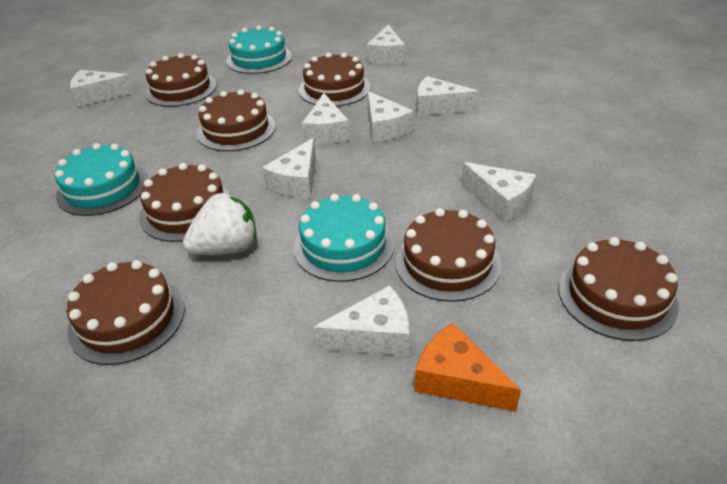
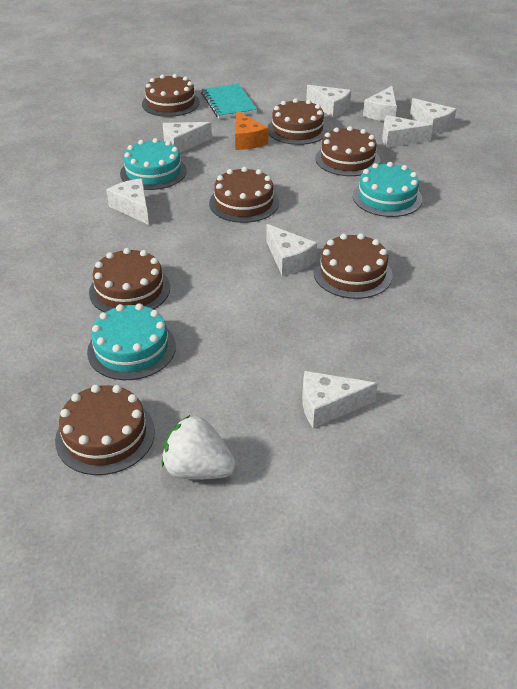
turquoise notebook: none = 0 -> [201,84,257,119] = 1

